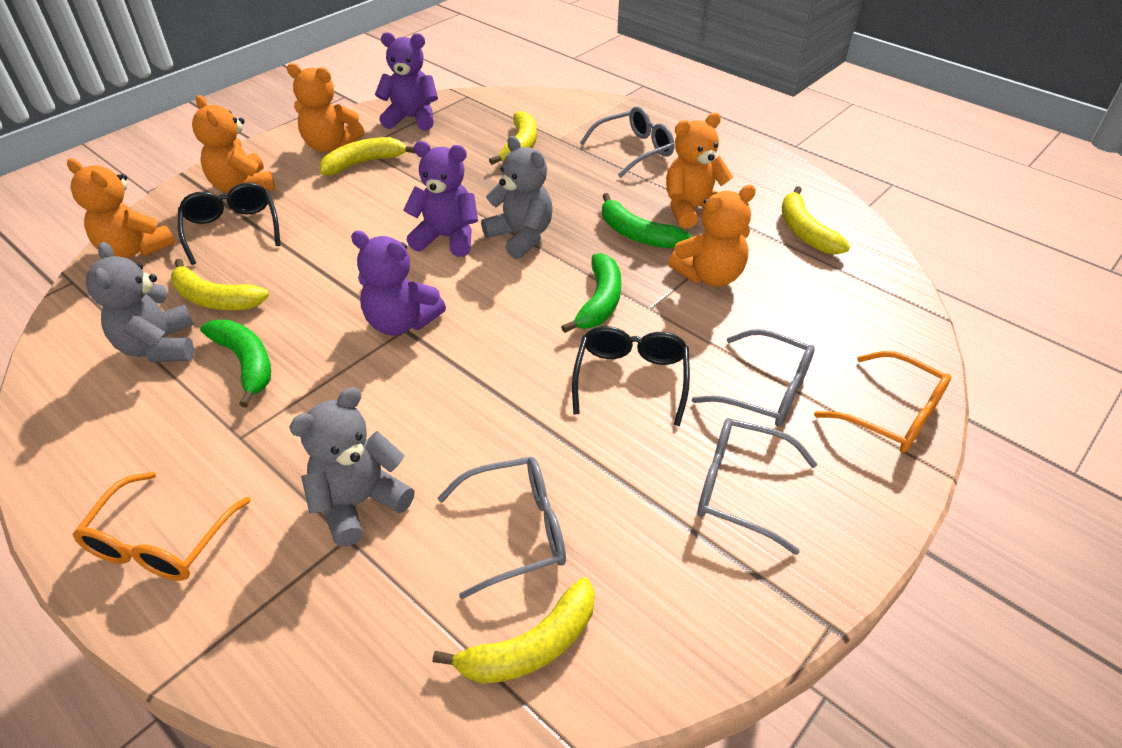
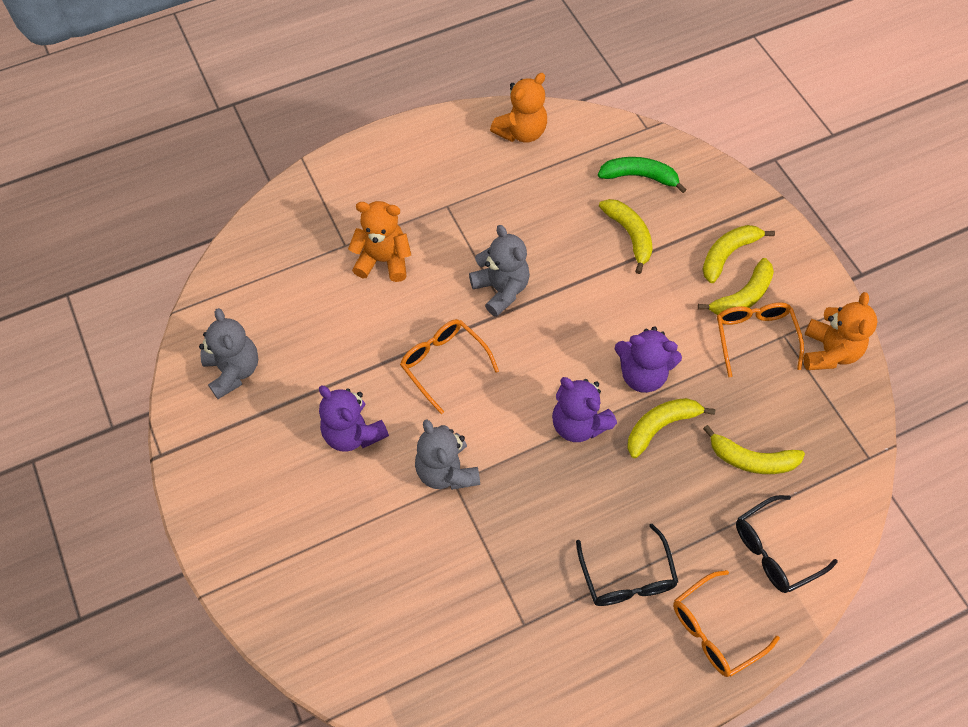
green banana: [200,319,271,407] [561,253,621,333] [602,193,690,248] = 3 -> [598,157,687,193] = 1
grey glasses: [438,457,566,599] [580,107,674,178] [692,329,815,427] [697,418,817,555] = 4 -> none = 0
orange glasses: [73,472,251,581] [814,351,951,453] = 2 -> [400,319,499,414] [673,570,780,677] [717,303,804,377] = 3
orange teddy bear: [67,158,175,258] [192,95,275,193] [287,63,364,152] [666,113,733,228] [668,185,756,287] = 5 -> [348,201,411,282] [490,73,547,142] [804,292,877,370] = 3

